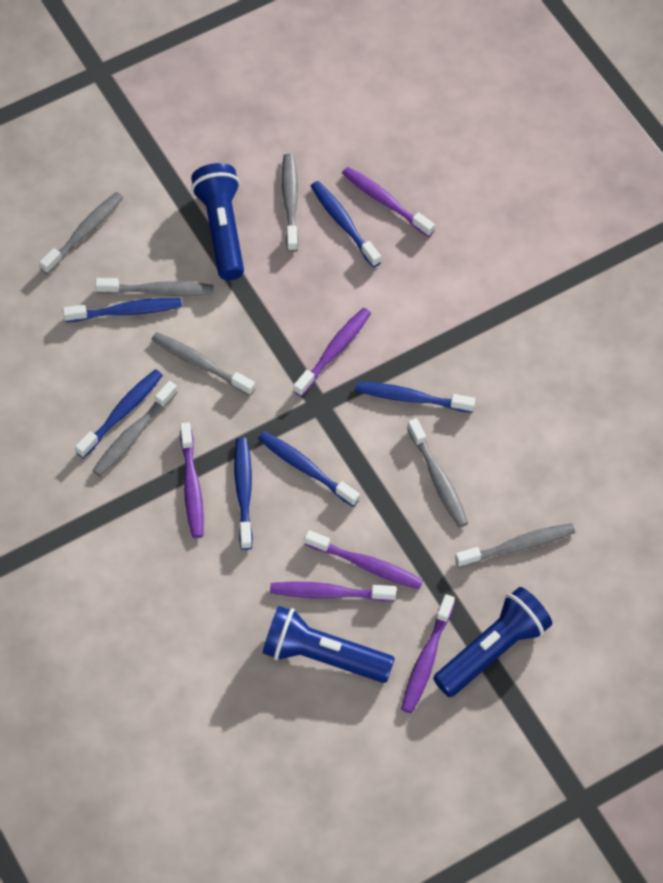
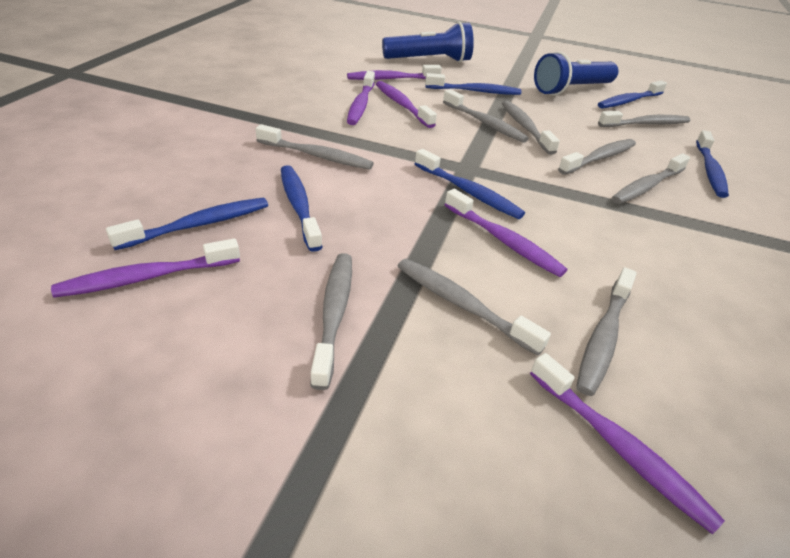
blue flashlight: [191,163,244,280] [263,606,395,683] [433,587,552,697] = 3 -> [382,22,474,62] [534,52,618,95] = 2
grey toothbrush: [39,192,123,274] [92,381,178,477] [95,278,214,296] [151,332,255,396] [282,154,299,252] [407,418,468,527] [455,523,575,568] = 7 -> [256,124,374,170] [310,253,352,390] [398,259,551,356] [443,89,529,143] [502,101,560,155] [558,139,636,175] [576,267,637,396] [598,111,690,127] [612,153,690,204] = 9

